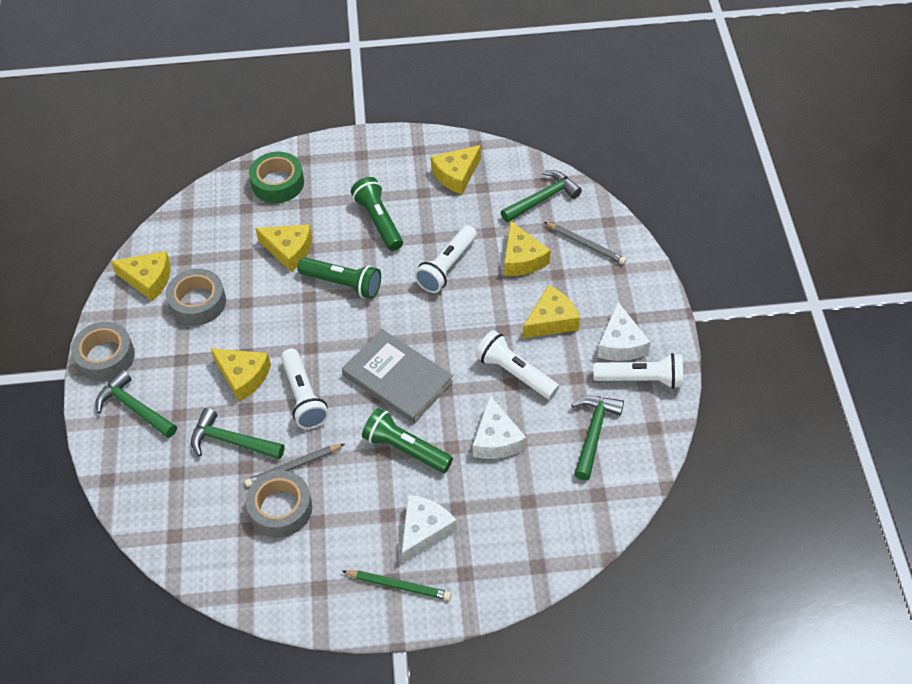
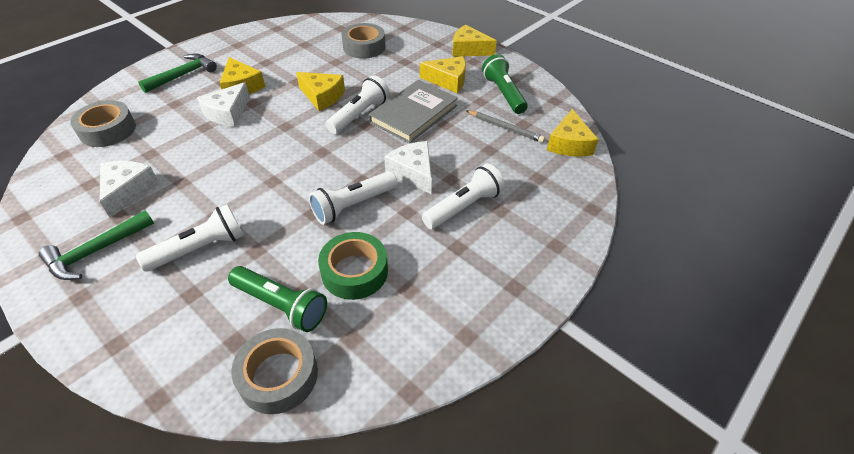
green flashlight: [297,257,381,299] [351,177,403,251] [362,408,453,473] = 3 -> [228,266,327,332] [482,54,528,114] = 2
green hammer: [95,369,177,438] [191,408,284,459] [501,170,582,223] [571,396,624,480] = 4 -> [38,210,154,280] [138,53,217,93] = 2
green pencil: [342,570,451,600] = 1 -> none = 0
grey pencil: [245,444,344,487] [544,222,626,264] = 2 -> [467,111,545,143] = 1
yellow cheese: [111,251,171,301] [211,348,271,402] [255,224,312,272] [431,145,481,194] [504,221,551,276] [523,285,580,338] = 6 -> [219,57,265,94] [296,72,345,111] [420,56,466,93] [452,25,497,57] [547,109,599,156] = 5

